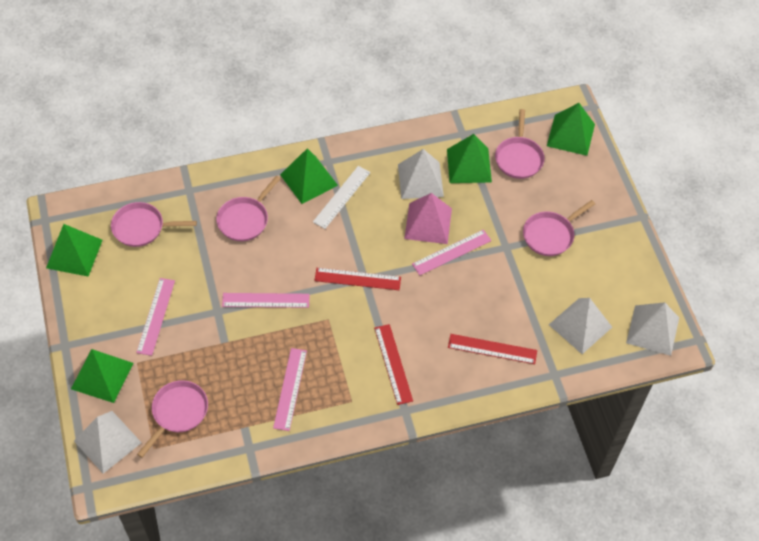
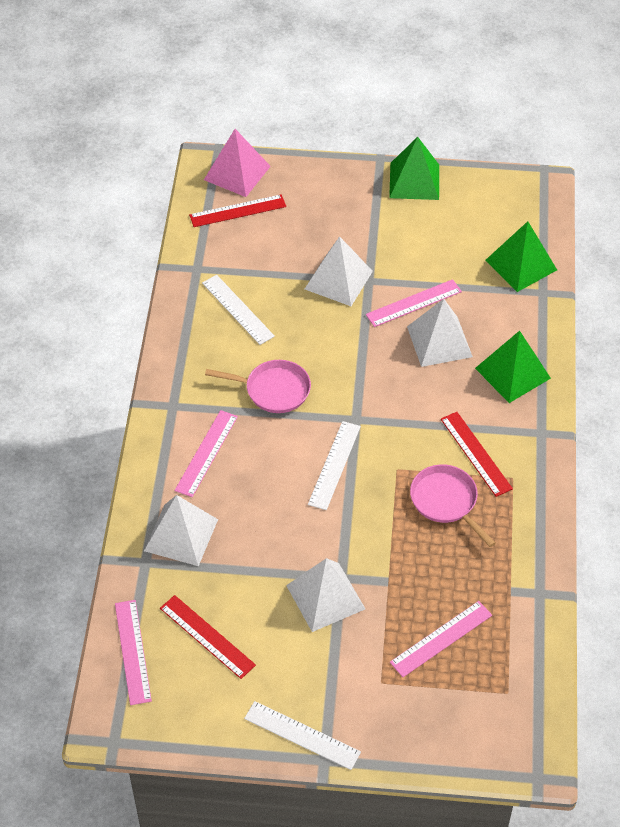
green pyramid: [46,224,103,277] [71,349,133,403] [280,148,338,204] [447,134,492,183] [547,103,595,156] = 5 -> [389,137,439,200] [475,331,551,403] [486,221,557,292] = 3
pink pan: [111,202,197,247] [137,380,208,458] [216,176,281,241] [495,109,544,179] [523,200,595,256] = 5 -> [205,360,311,413] [410,464,495,547] = 2
white ruler: [313,166,371,229] = 1 -> [202,275,275,345] [244,701,361,770] [308,421,361,510] = 3

